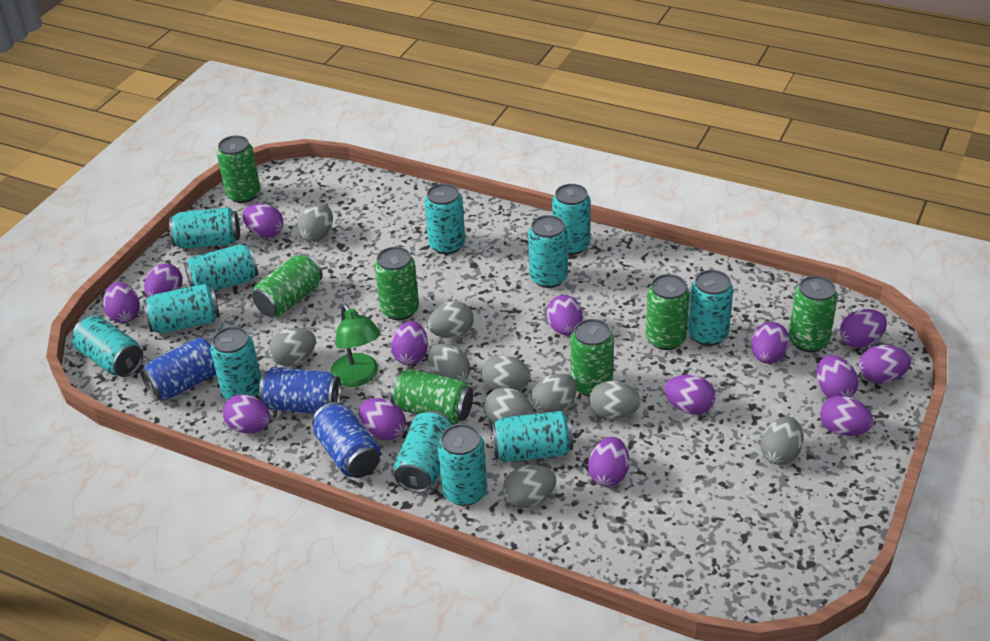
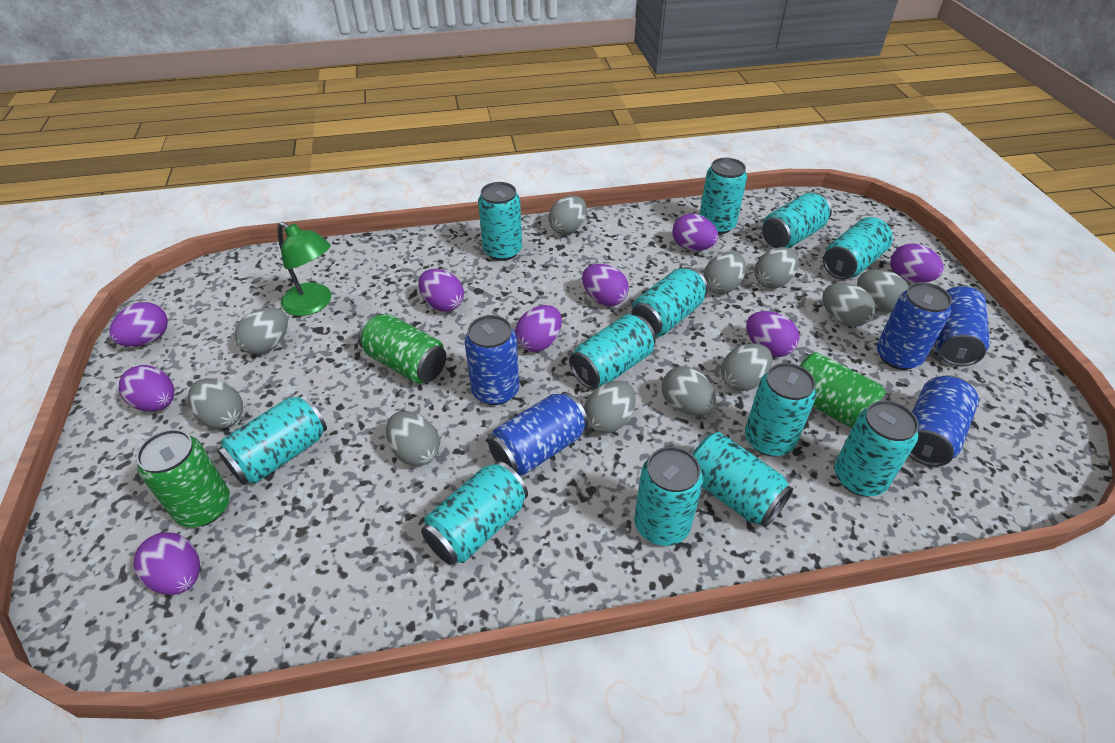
blue can: [140,337,216,401] [259,367,341,414] [312,402,381,478] = 3 -> [465,315,519,405] [488,392,588,476] [877,282,952,370] [909,375,979,466] [935,286,990,366] = 5
green can: [217,135,260,203] [252,254,323,317] [375,247,419,320] [391,369,473,424] [570,319,614,396] [645,274,690,350] [789,276,838,352] = 7 -> [136,429,230,527] [358,313,446,384] [796,352,890,428] = 3
grey egg: [268,328,316,366] [297,204,333,242] [427,301,474,338] [428,344,470,381] [481,355,531,390] [484,388,533,422] [503,465,556,508] [531,374,577,413] [589,381,641,420] [760,417,803,465] = 10 -> [188,378,243,429] [235,307,288,354] [386,411,440,466] [548,196,587,235] [584,381,636,433] [662,366,716,415] [704,251,746,294] [721,344,773,391] [755,247,799,288] [822,283,875,327] [857,269,909,313] = 11
purple egg: [103,282,140,323] [144,263,182,298] [223,394,271,433] [242,204,284,238] [359,398,406,440] [391,321,428,365] [547,295,583,335] [588,437,629,487] [664,375,716,415] [751,322,790,364] [817,355,858,398] [820,396,874,436] [840,309,887,348] [859,345,911,383] = 14 -> [109,302,168,347] [119,365,174,411] [133,532,200,595] [419,269,464,312] [515,305,562,352] [582,264,629,306] [672,214,719,251] [746,311,799,357] [890,243,944,283] = 9

